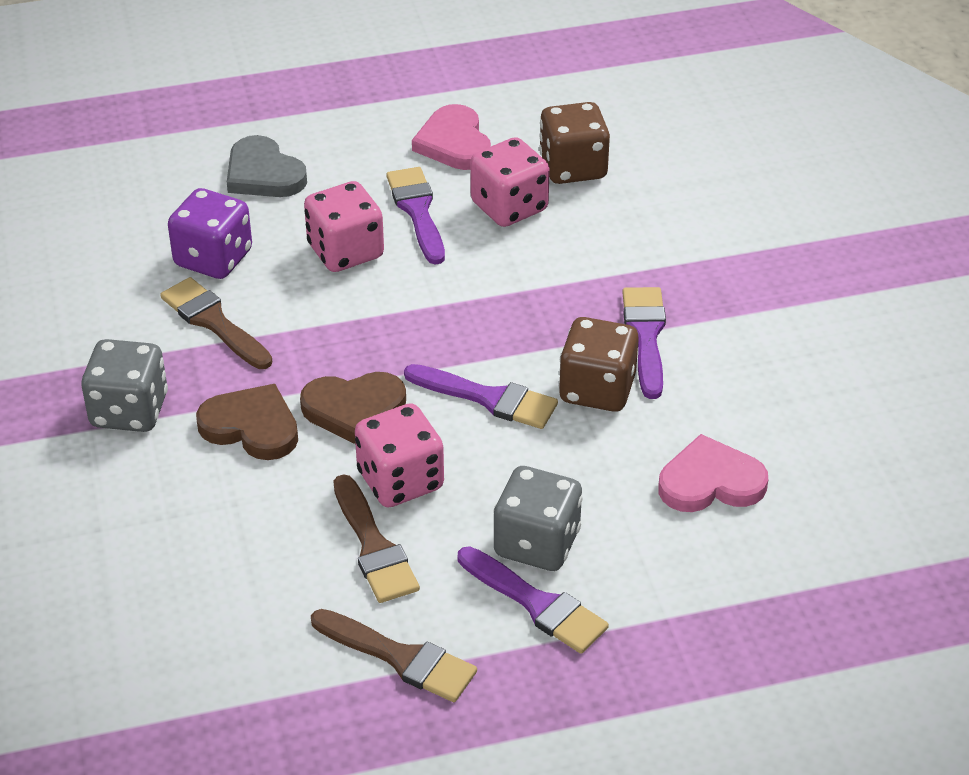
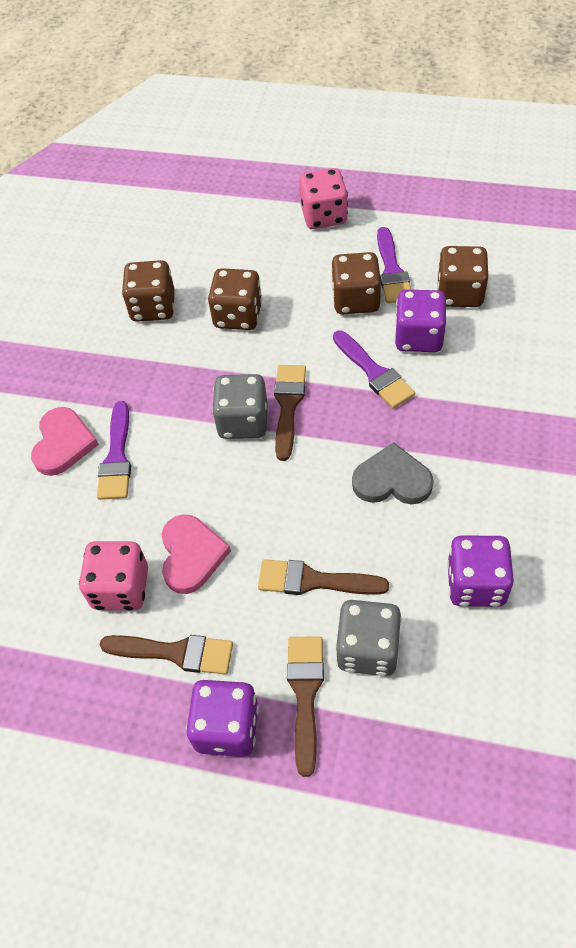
brown brush: [160,277,272,369] [311,609,477,702] [333,474,420,603] = 3 -> [100,635,233,675] [258,559,389,595] [274,365,306,461] [287,636,324,777] = 4
brown dice: [539,102,610,184] [559,317,639,412] = 2 -> [122,260,175,322] [208,268,262,330] [331,252,381,315] [437,246,488,307] = 4
brown heart: [196,384,298,460] [300,372,406,444] = 2 -> none = 0
pink dice: [304,181,384,272] [355,403,444,507] [470,137,550,227] = 3 -> [79,541,148,610] [299,168,348,229] = 2
purple brush: [386,167,445,264] [404,364,558,429] [458,546,609,654] [622,287,666,399] = 4 -> [97,401,131,500] [333,331,415,408] [377,227,411,303] = 3
purple dice: [168,188,252,279] = 1 -> [186,680,259,757] [394,290,446,352] [447,536,514,607] = 3

